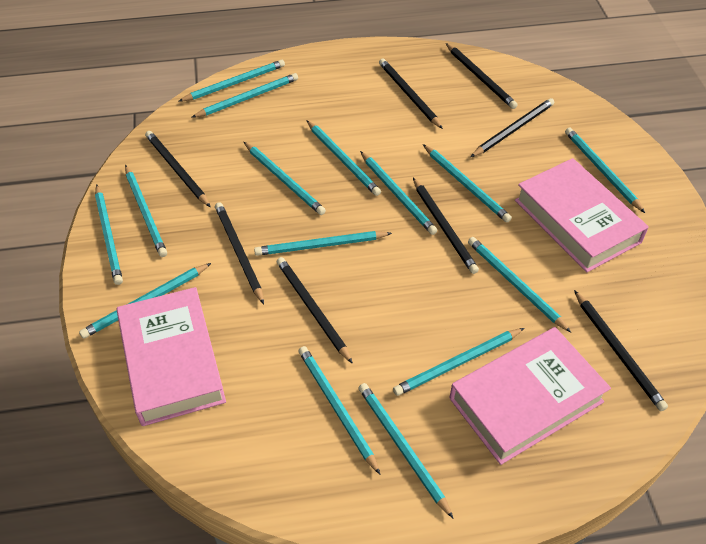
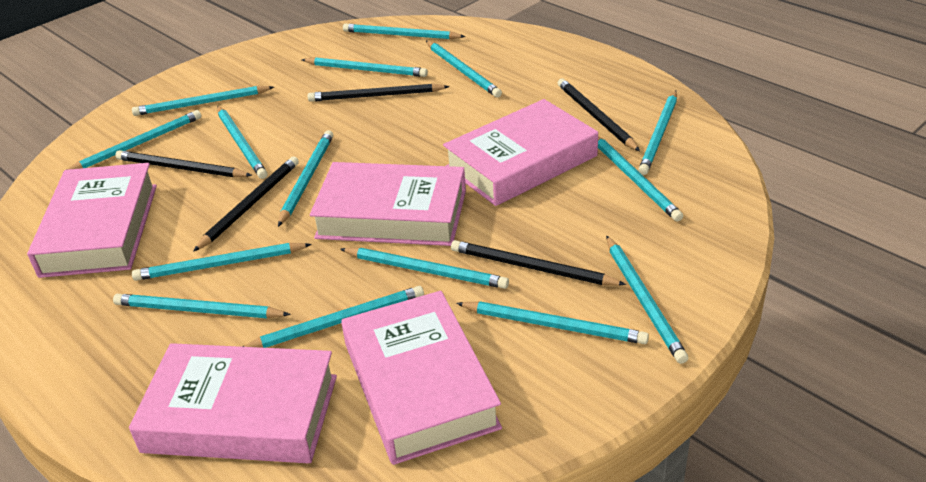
black pencil: [145,131,210,207] [215,202,264,304] [277,257,353,364] [379,58,443,129] [413,178,479,274] [446,43,518,109] [470,98,554,157] [574,290,668,411] = 8 -> [115,150,252,178] [193,156,299,252] [308,84,449,102] [451,240,626,285] [558,79,640,151] = 5
pink book: [117,287,226,426] [449,327,611,465] [515,158,649,272] = 3 -> [27,163,157,278] [129,343,337,463] [310,162,466,246] [341,291,502,465] [443,99,598,206] = 5

